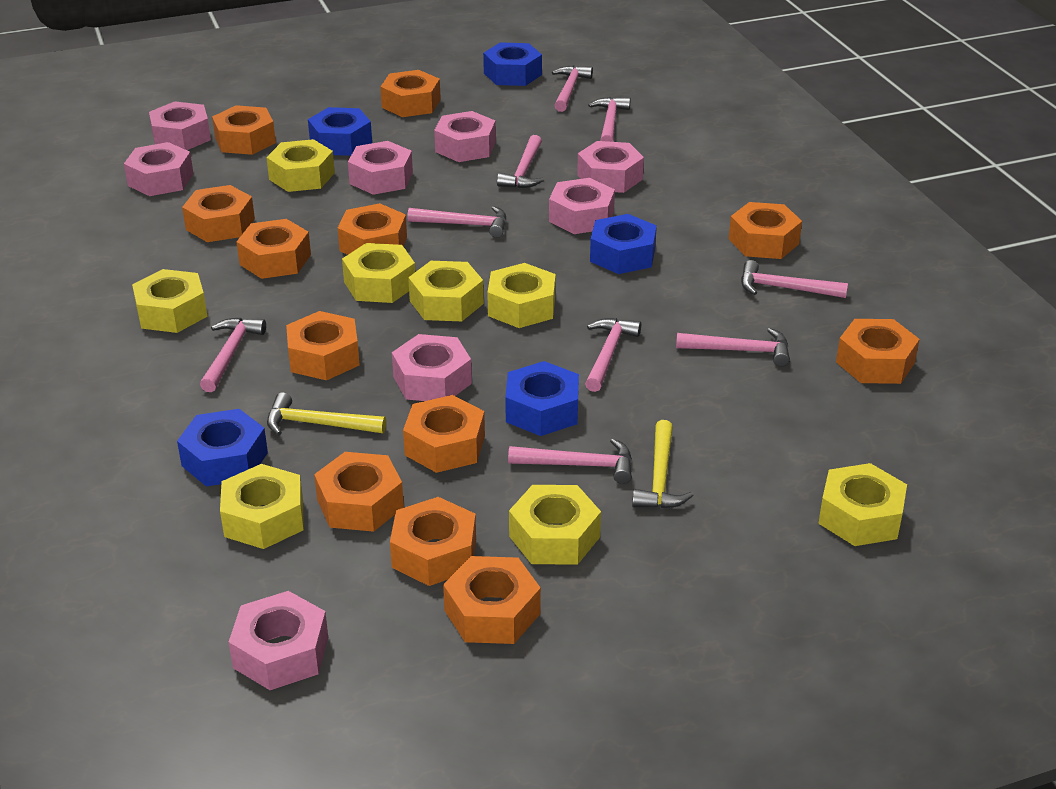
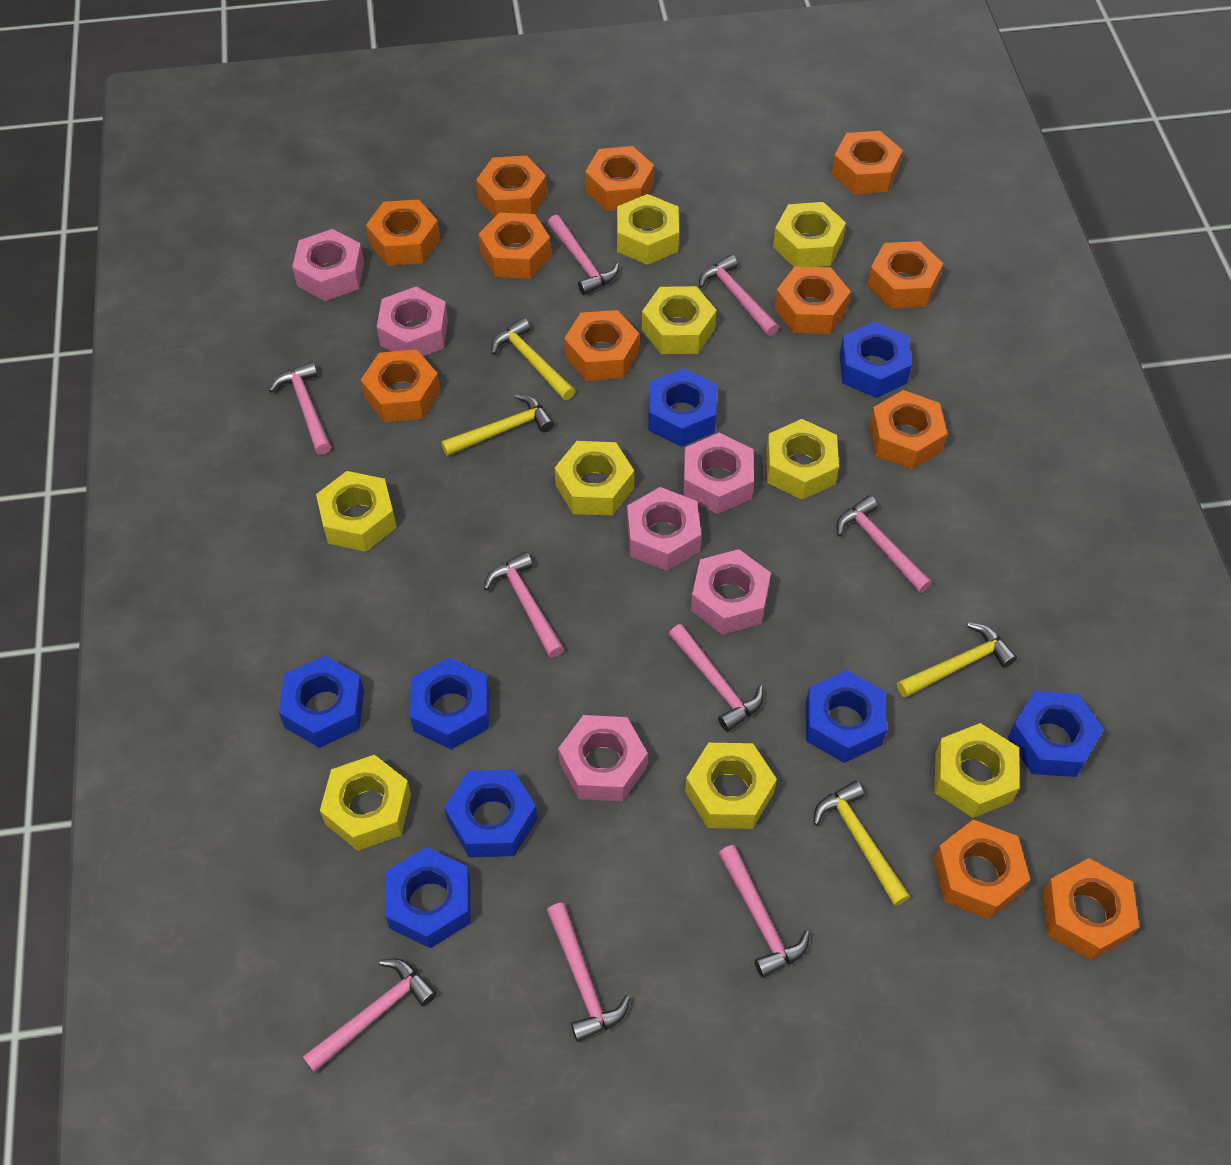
blue nut: [177,409,268,486] [308,107,372,156] [483,42,542,86] [505,361,579,436] [590,214,657,274] = 5 -> [279,656,364,748] [385,847,471,949] [410,657,489,750] [444,770,537,857] [648,368,717,447] [806,670,887,763] [839,322,912,398] [1008,691,1104,777] = 8
pink nut: [124,142,194,196] [149,101,211,150] [228,591,328,690] [348,141,413,195] [392,334,472,401] [434,111,496,162] [549,178,615,234] [577,141,644,193] = 8 -> [292,229,364,301] [377,287,448,356] [558,715,648,801] [627,487,701,571] [683,433,754,514] [691,549,771,635] = 6
yellow hammer: [267,392,386,435] [632,420,694,509] = 2 -> [441,394,554,456] [491,318,575,400] [813,781,910,906] [897,623,1017,698] = 4
yellow nut: [132,269,207,333] [220,464,304,549] [266,139,335,192] [342,243,415,303] [408,261,484,321] [487,263,556,328] [509,485,601,565] [818,463,907,546] = 8 -> [316,471,396,552] [320,755,411,851] [555,441,634,516] [617,194,679,265] [642,286,717,354] [685,743,777,829] [766,419,839,500] [773,202,846,267] [934,723,1020,818] = 9

